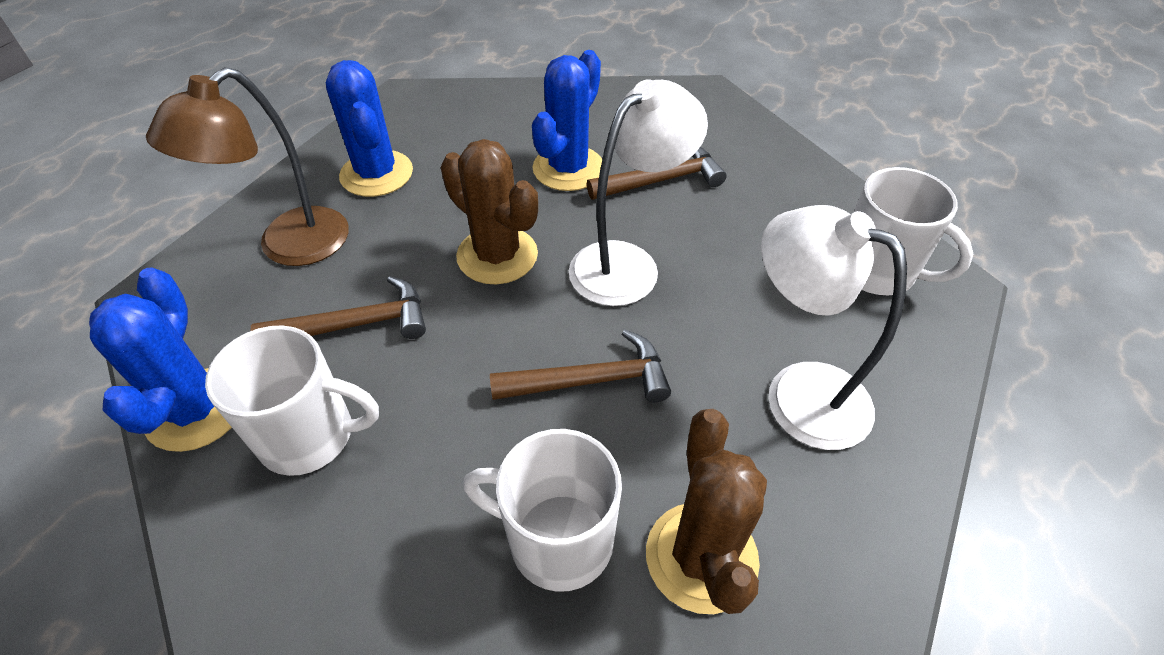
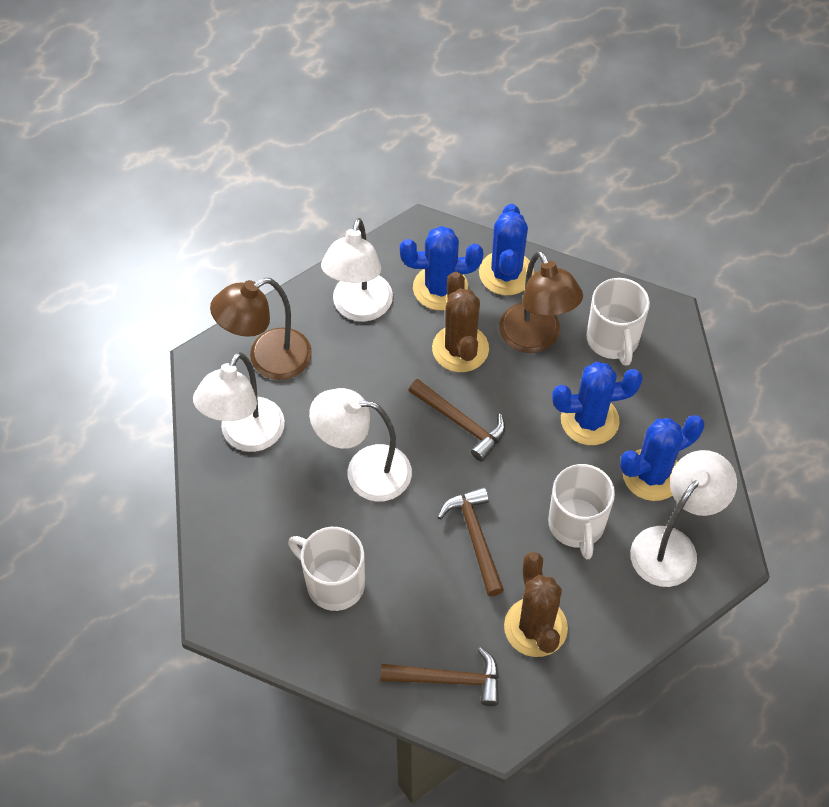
blue cactus: [89,268,232,452] [326,60,413,197] [532,50,602,191] = 3 -> [400,226,483,310] [479,204,534,295] [552,362,643,445] [620,415,705,501] = 4
brown lamp: [146,67,349,266] = 1 -> [210,278,312,380] [499,250,583,353] = 2
white lamp: [569,79,708,306] [761,205,907,450] = 2 -> [193,352,285,452] [309,388,412,502] [321,218,393,322] [630,450,737,587] = 4

